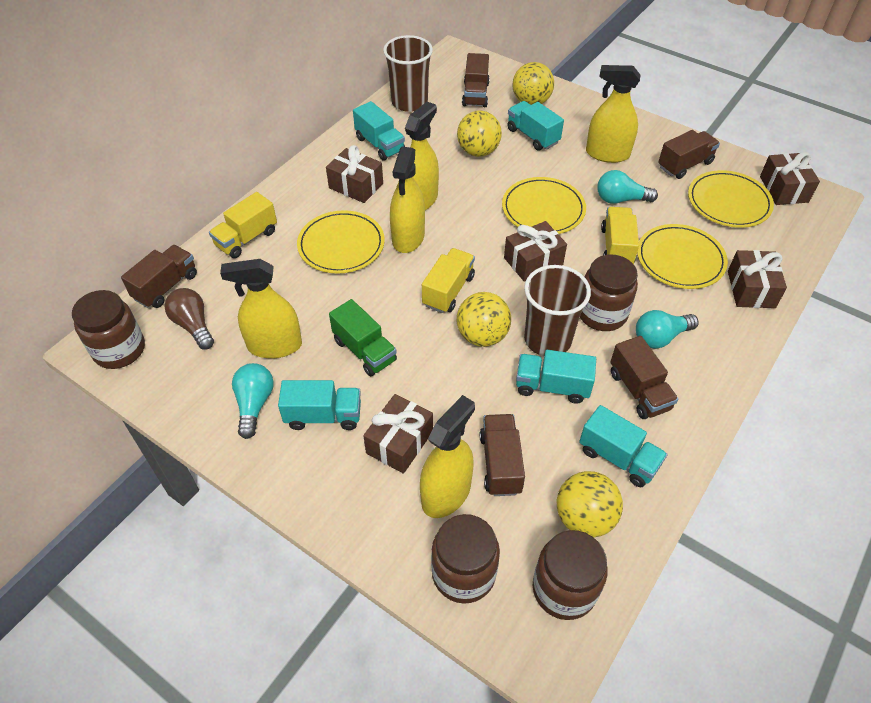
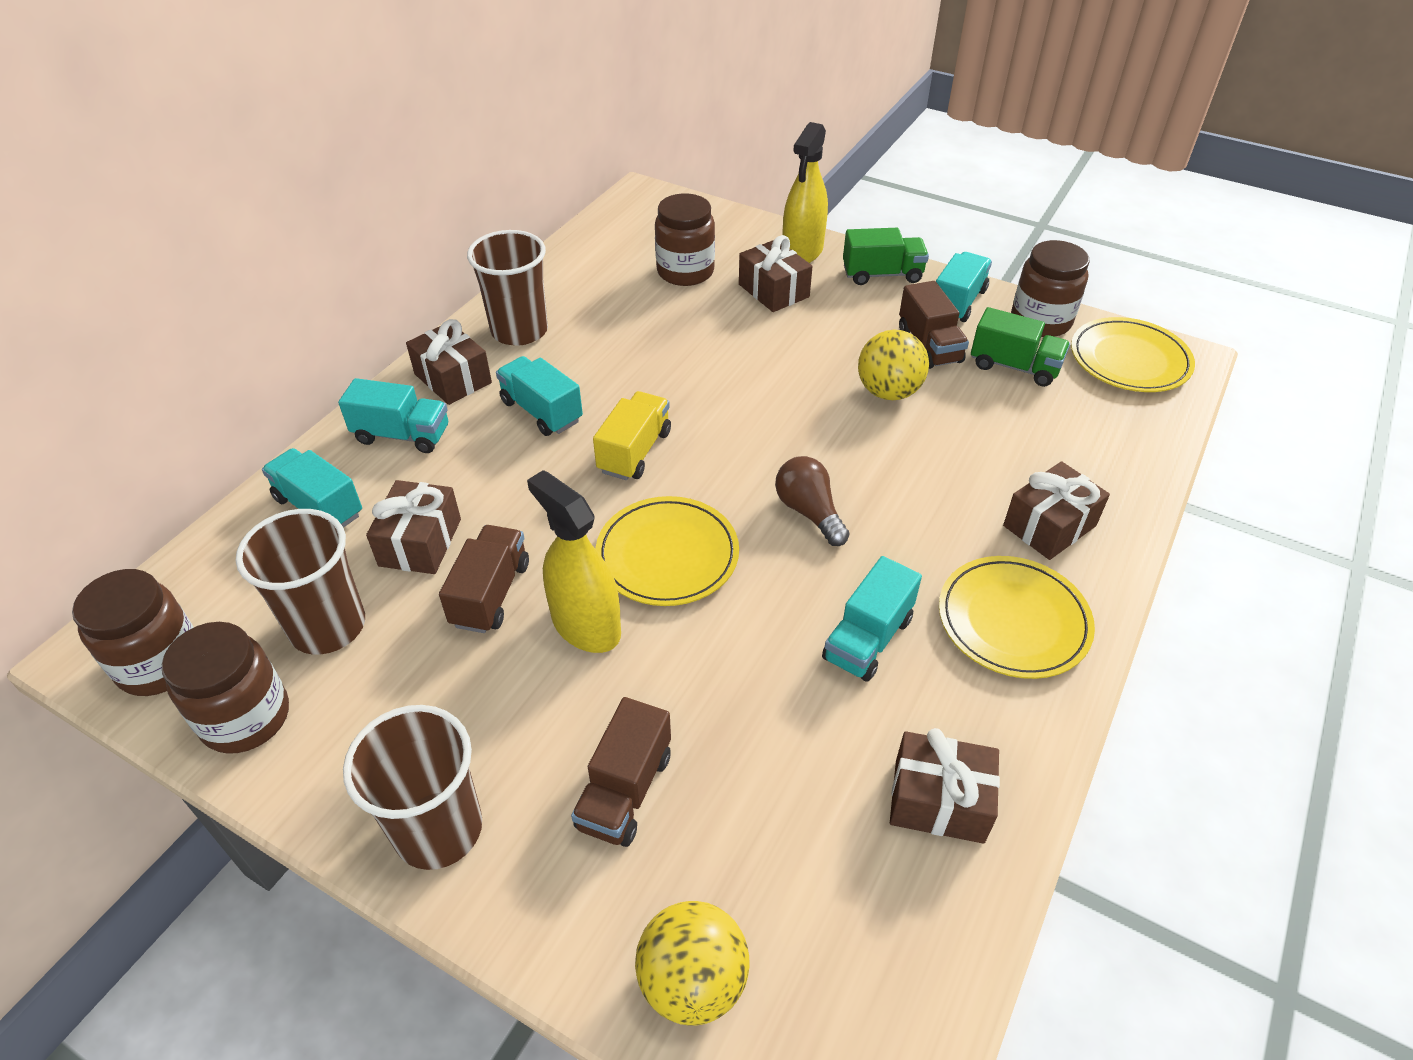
brown cup: [383,35,433,112] [524,265,591,356] = 2 -> [236,509,365,655] [343,705,482,870] [467,230,548,346] = 3
brown truck: [121,245,197,308] [462,53,490,107] [480,414,525,496] [610,336,678,419] [658,130,720,179] = 5 -> [439,525,529,633] [571,697,671,847] [899,281,969,369] = 3
green truck: [329,299,397,376] = 1 -> [843,228,929,285] [971,307,1070,387] = 2
turquoise light bulb: [232,363,274,439] [597,170,658,204] [636,310,699,349] = 3 -> none = 0
yellow ball: [457,111,502,157] [457,292,511,347] [512,62,554,105] [557,471,623,537] = 4 -> [635,901,749,1026] [858,330,929,400] = 2
yellow plate: [297,210,385,274] [502,177,586,234] [637,224,728,289] [688,170,774,228] = 4 -> [595,496,739,606] [939,556,1095,679] [1071,317,1195,392] = 3
yellow spray bottle: [220,259,302,358] [390,146,425,253] [405,102,439,210] [420,395,475,518] [586,65,640,163] = 5 -> [527,470,621,653] [783,122,828,263] = 2
yellow truck: [209,192,277,258] [422,248,475,313] [601,207,639,264] = 3 -> [593,391,671,480] = 1

